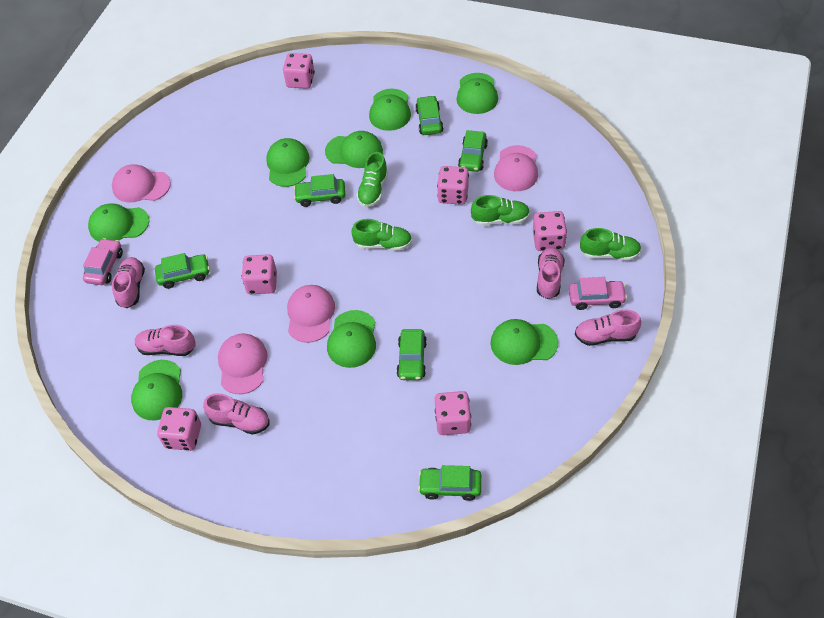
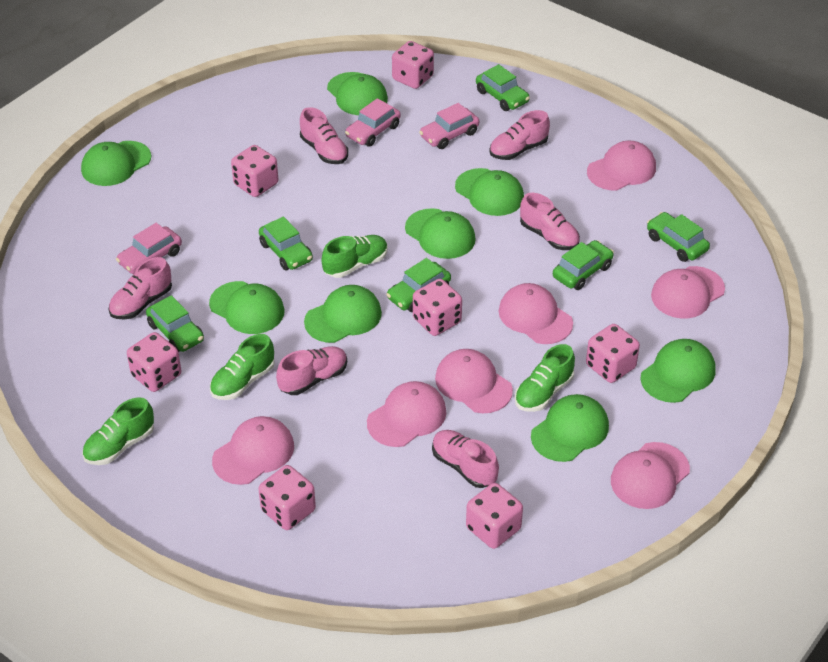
pink cap: [112,164,171,202] [218,334,268,394] [287,285,335,343] [494,145,538,191] = 4 -> [212,416,294,485] [367,381,446,447] [435,349,513,413] [499,283,573,344] [587,140,656,191] [611,442,690,509] [651,266,725,318] = 7
pink car: [83,238,123,285] [569,277,627,310] = 2 -> [116,223,182,274] [345,98,401,147] [419,103,479,149] = 3
pink dice: [157,407,201,451] [242,254,277,294] [283,53,315,89] [435,391,471,435] [437,166,469,205] [533,211,567,251] = 6 -> [127,332,181,392] [231,145,278,197] [258,465,316,530] [392,41,434,89] [413,279,462,336] [466,483,523,549] [586,324,640,383] = 7
pink shoe: [112,257,145,308] [135,325,196,356] [203,393,270,435] [537,247,565,299] [575,310,641,346] = 5 -> [108,257,172,319] [276,346,347,395] [300,107,348,164] [432,430,499,488] [489,110,550,160] [520,193,580,250] = 6

